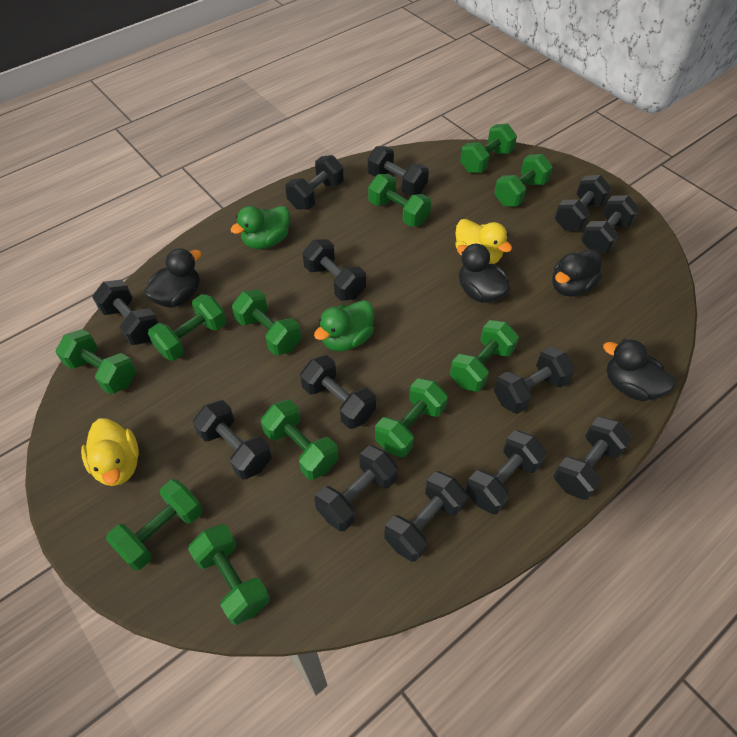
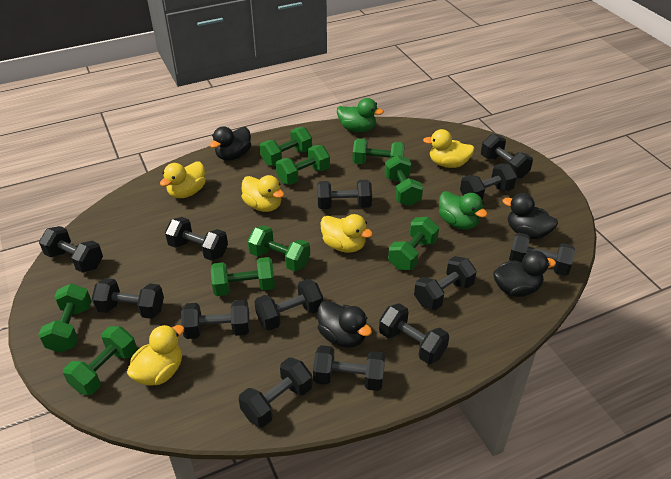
green dumbbell: [56,329,136,394] [106,479,203,570] [148,294,227,361] [188,524,270,625] [232,289,301,356] [261,400,338,480] [368,174,431,227] [375,378,448,457] [450,320,519,392] [460,123,517,173] [494,154,553,207] = 11 -> [38,284,92,353] [63,326,137,395] [211,257,275,296] [248,225,310,272] [260,127,312,166] [276,145,330,185] [353,138,405,164] [384,155,423,206] [388,217,439,270] = 9
yellow duck: [81,419,139,486] [455,219,512,264] = 2 -> [127,325,185,386] [160,162,206,198] [242,175,284,212] [320,214,373,253] [423,129,475,168] = 5

